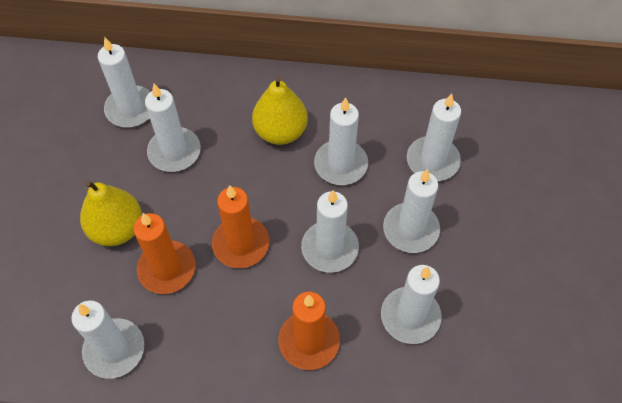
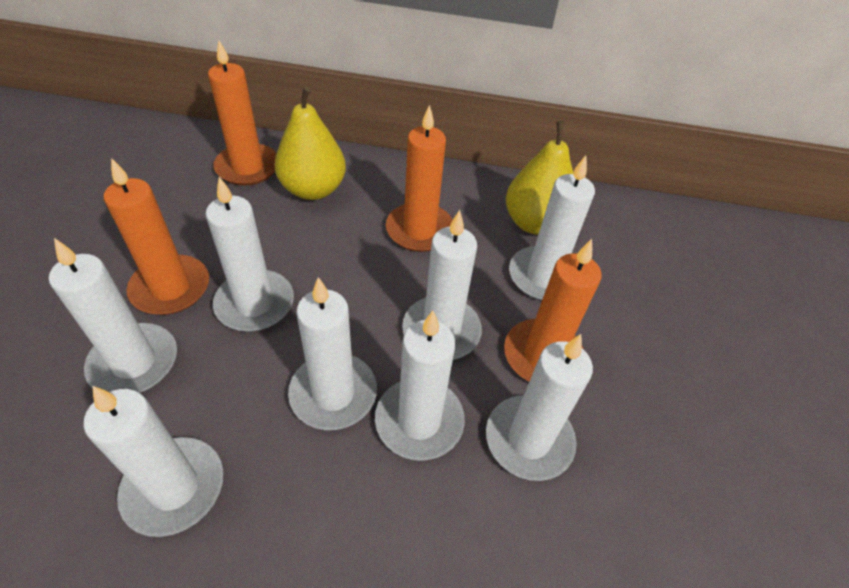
orange candle: [133,213,196,294] [212,185,270,268] [279,292,340,370] = 3 -> [104,158,209,315] [208,39,277,186] [386,105,453,252] [504,239,602,382] = 4

